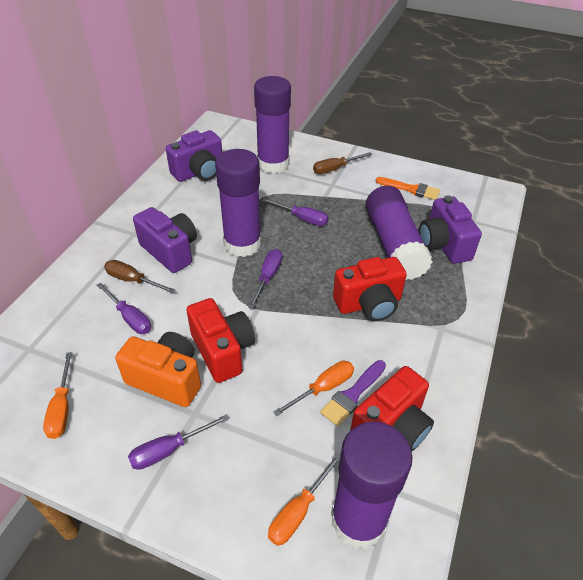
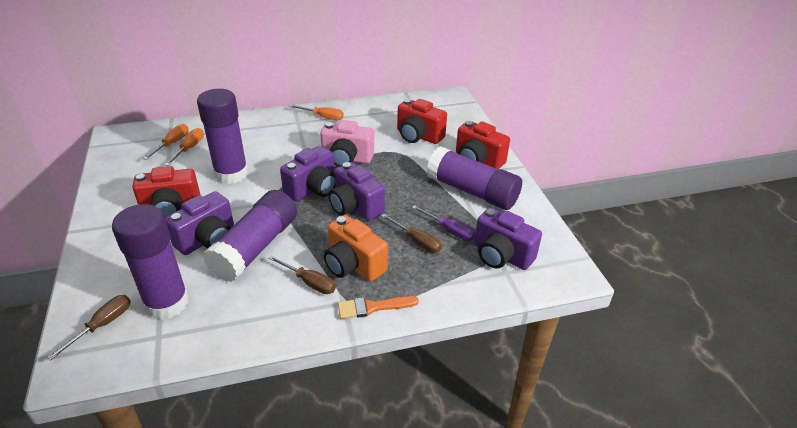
brown screwdriver: [104,260,176,293] [313,152,372,174] = 2 -> [47,295,131,360] [268,255,336,294] [381,214,442,253] = 3
pink camera: none = 0 -> [320,120,374,167] = 1
purple brush: [320,360,386,426] = 1 -> none = 0
purple camera: [133,207,197,273] [166,130,222,182] [419,195,482,264] = 3 -> [165,191,234,255] [280,146,335,202] [329,162,385,221] [474,208,542,270] = 4
purple screwdriver: [96,283,151,334] [128,415,229,470] [248,249,282,309] [262,198,329,226] = 4 -> [412,205,476,241] = 1

